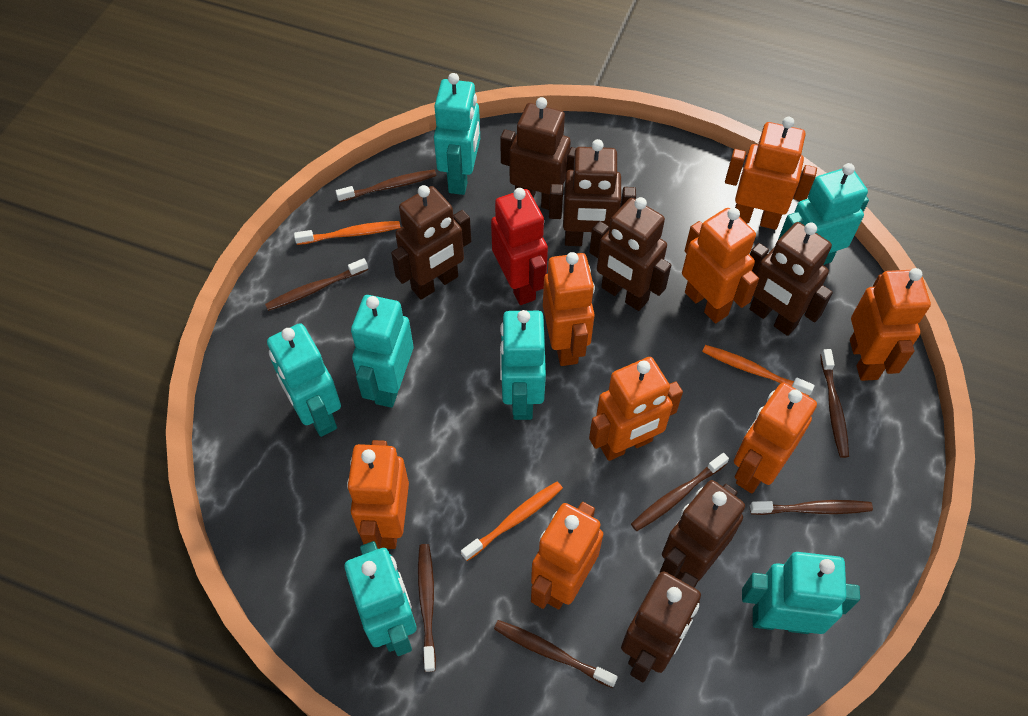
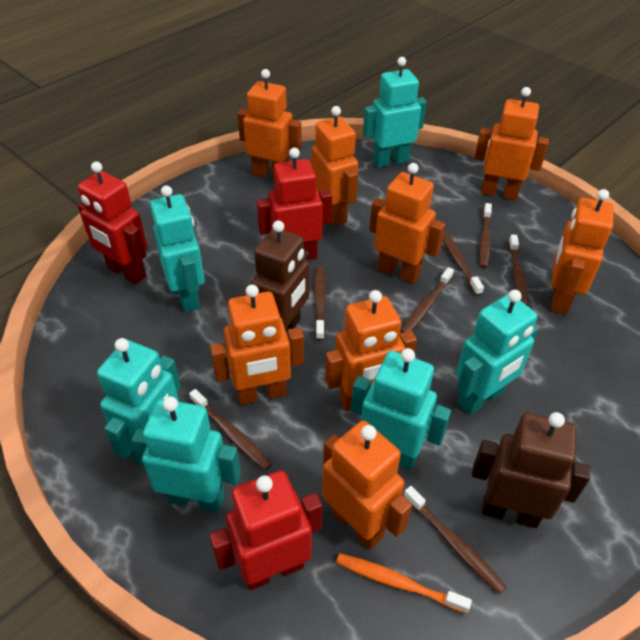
brown robot: [391,185,471,299] [500,97,576,210] [549,139,636,246] [589,197,671,311] [621,571,701,682] [660,480,745,581] [750,222,833,336] = 7 -> [251,220,309,333] [472,412,590,528] = 2
orange toothbrush: [294,221,400,245] [461,482,563,561] [702,345,814,396] = 3 -> [336,553,472,614] = 1
red robot: [491,188,548,305] = 1 -> [77,162,147,284] [210,470,322,590] [257,148,332,260] = 3
turquoise robot: [267,323,341,437] [344,541,417,656] [351,295,413,408] [434,73,480,195] [500,310,546,420] [742,552,860,634] [778,163,869,265] = 7 -> [97,338,181,465] [132,396,241,513] [150,185,205,312] [351,348,451,470] [363,57,427,168] [456,290,538,415] = 6

